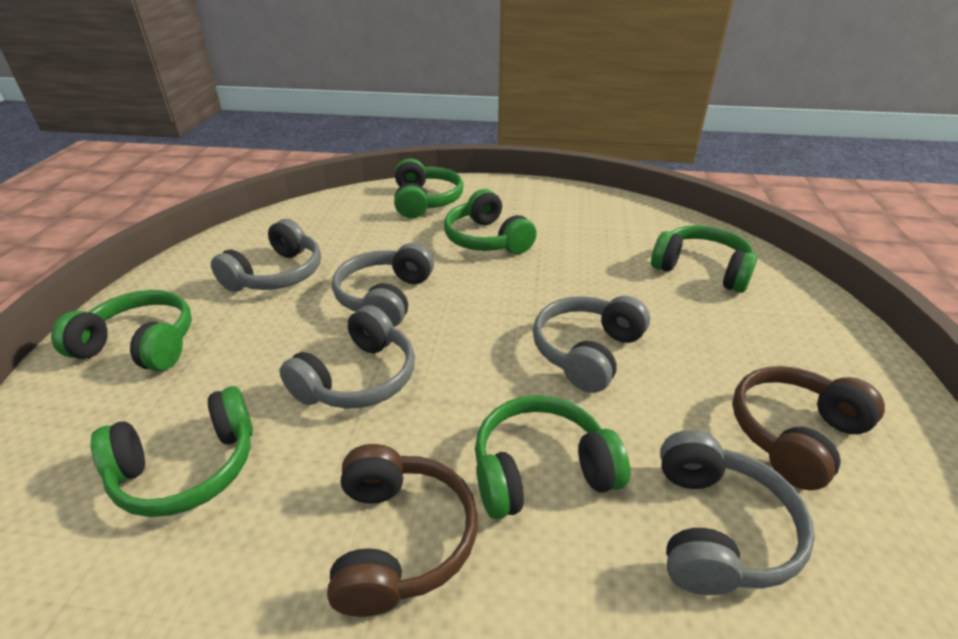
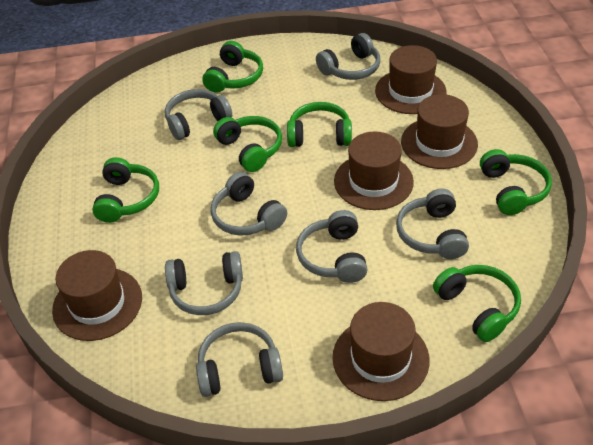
brown hat: none = 0 -> [52,250,142,341] [333,302,430,401] [334,131,414,210] [375,45,447,114] [401,94,478,169] = 5
brown headphones: [327,444,478,617] [732,366,885,490] = 2 -> none = 0
grey headphones: [211,219,321,292] [279,305,415,409] [332,243,434,327] [533,296,650,393] [660,430,815,595] = 5 -> [165,89,232,140] [165,251,243,315] [196,322,283,397] [211,172,287,236] [296,210,368,283] [316,33,380,80] [396,189,469,259] = 7

